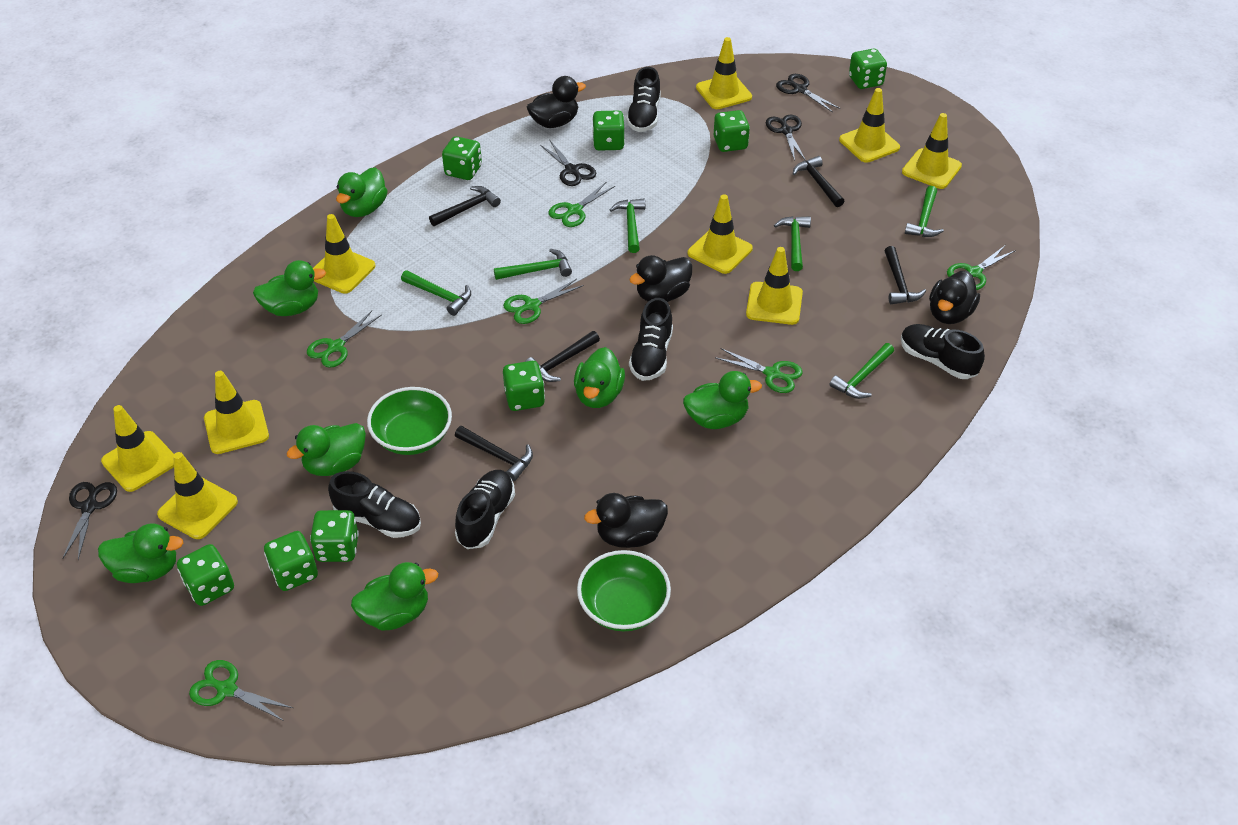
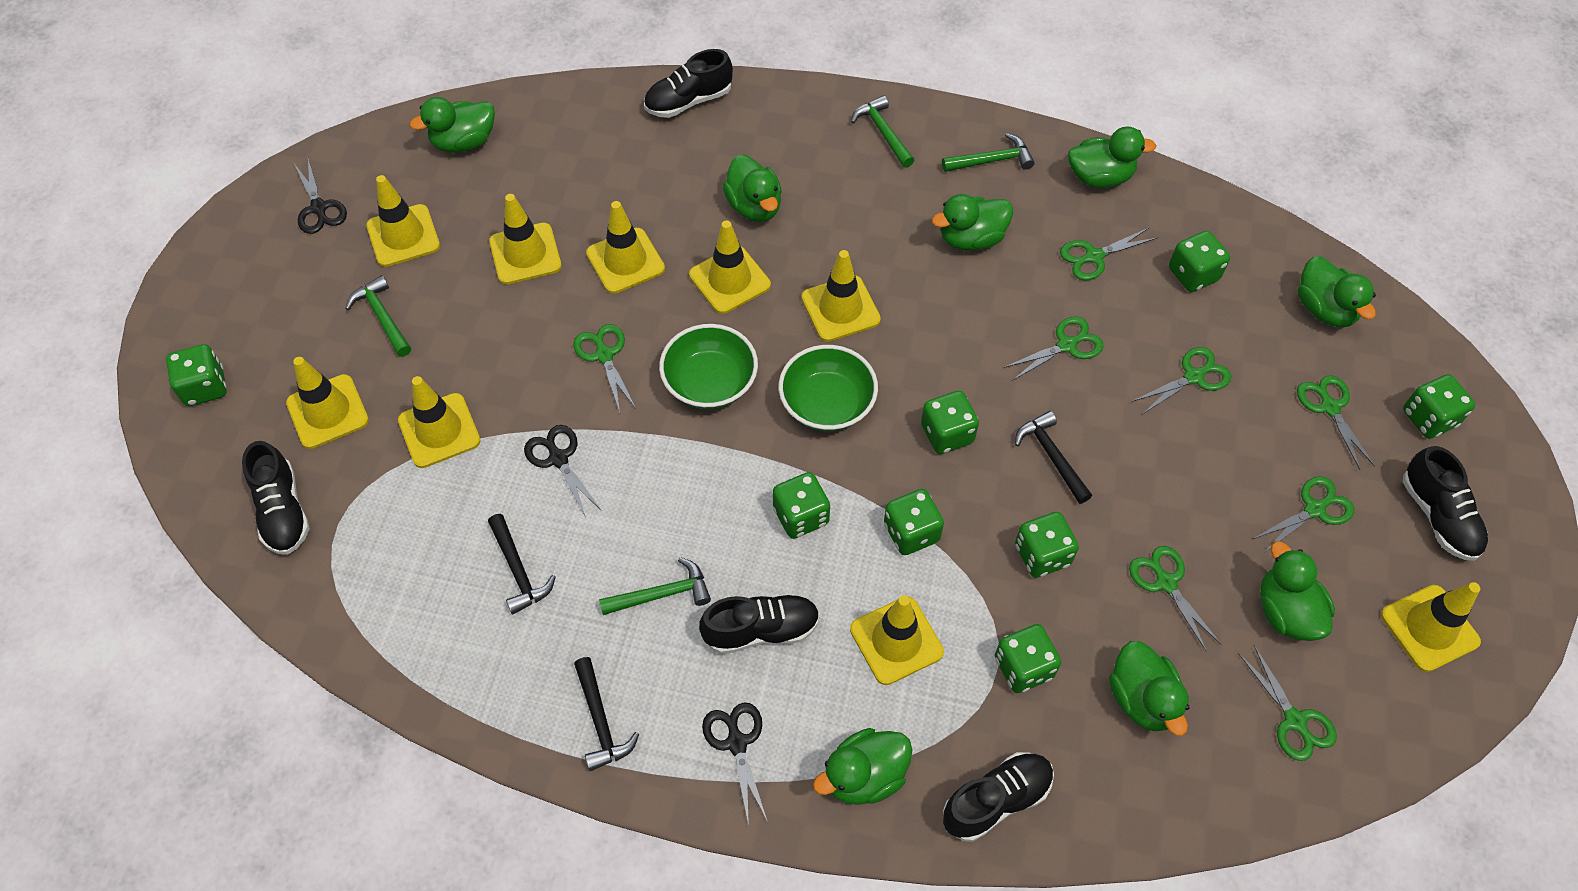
black duck: [527,76,586,128] [584,493,668,548] [629,255,693,302] [929,271,980,324] = 4 -> none = 0
black hammer: [429,186,501,226] [455,426,533,481] [525,331,600,382] [793,156,844,207] [884,246,926,304] = 5 -> [488,514,556,615] [574,657,639,771] [1015,411,1092,504] = 3
black scissors: [62,482,117,560] [540,141,596,186] [766,115,806,161] [776,74,840,112] = 4 -> [294,159,347,234] [524,425,602,517] [702,702,768,826] = 3
green duck: [98,523,183,583] [253,260,326,316] [287,423,366,476] [336,167,388,217] [351,562,438,631] [574,347,625,408] [683,371,762,429] = 7 -> [410,97,495,153] [723,155,782,222] [813,728,912,805] [932,194,1013,251] [1068,126,1156,188] [1109,641,1189,736] [1260,541,1335,641] [1298,256,1376,328] = 8
green hammer: [401,270,471,316] [494,249,572,280] [609,199,645,253] [774,216,811,271] [829,343,894,399] [905,186,944,237] = 6 -> [346,275,411,357] [599,557,711,615] [851,95,914,168] [942,133,1035,172] = 4
green scissors: [189,660,293,721] [307,311,382,368] [503,279,584,324] [549,182,615,227] [715,348,803,393] [947,245,1016,290] = 6 -> [573,324,635,412] [1003,316,1104,381] [1060,227,1157,280] [1129,546,1222,652] [1132,347,1231,414] [1238,645,1337,761] [1253,476,1354,553] [1297,375,1375,470] = 8

